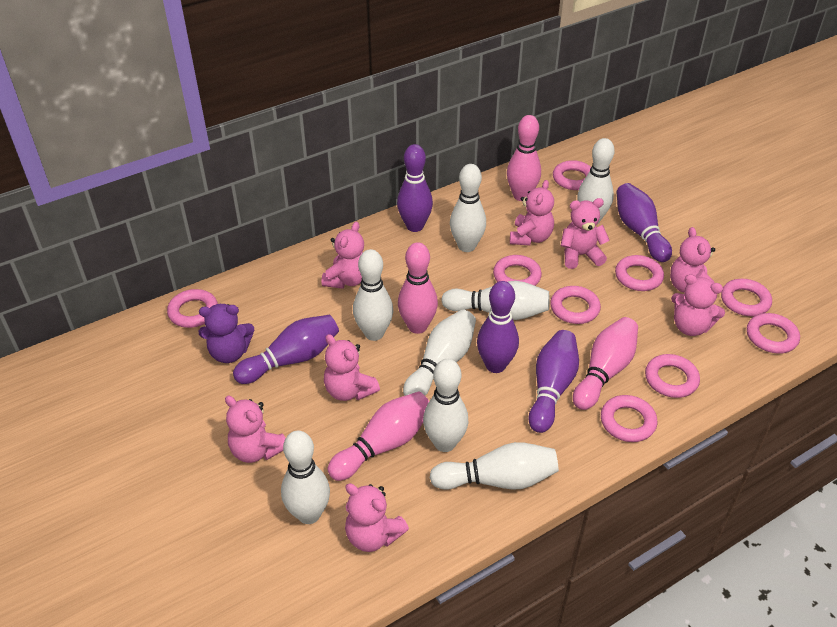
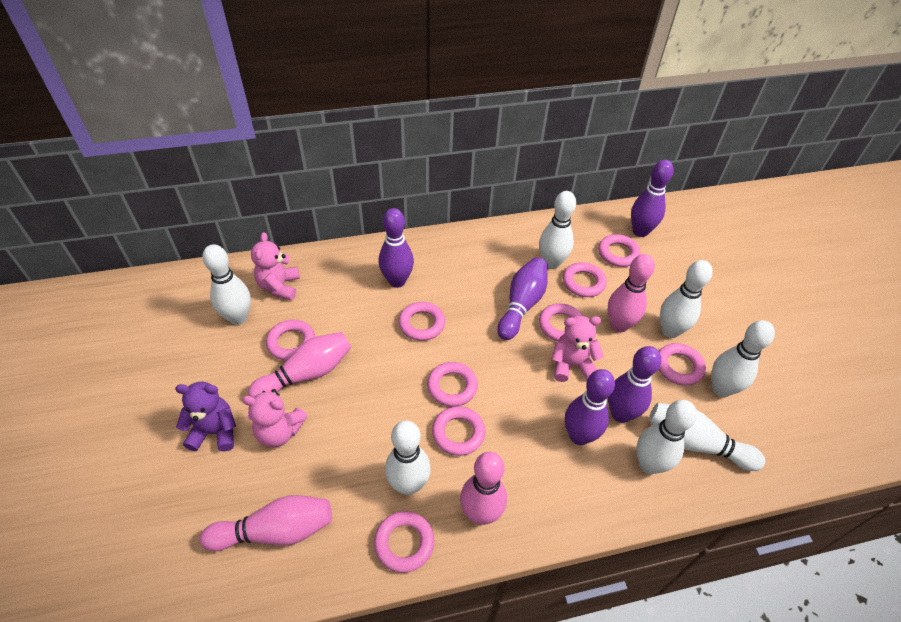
pink teddy bear: [225,396,286,463] [321,222,364,289] [324,334,380,401] [345,483,409,552] [510,180,554,245] [561,198,610,269] [670,227,715,292] [671,274,725,336] = 8 -> [242,389,308,447] [251,232,300,300] [551,316,604,382] = 3
white bowling pin: [281,431,330,524] [353,249,393,341] [403,310,476,396] [423,359,468,452] [430,442,559,490] [441,281,549,320] [450,164,486,252] [577,138,615,225] = 8 -> [202,244,251,325] [385,420,431,495] [539,191,576,269] [636,400,697,474] [649,403,765,471] [660,260,713,338] [711,320,775,397] = 7

